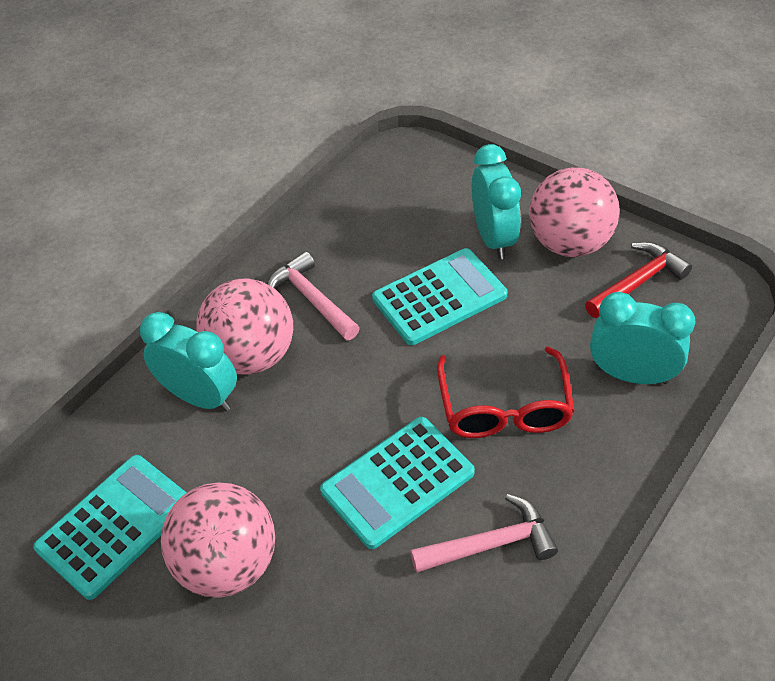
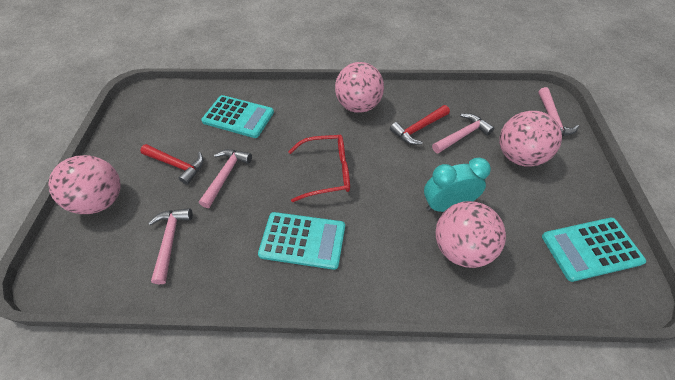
pink ball: [161,482,275,598] [196,278,293,374] [529,167,620,257] = 3 -> [48,155,121,214] [335,62,384,113] [436,201,506,268] [499,111,562,167] = 4
pink hammer: [267,251,360,340] [410,494,558,573] = 2 -> [148,208,193,284] [199,149,252,208] [432,113,494,153] [538,87,579,136] = 4
red hammer: [585,242,692,318] = 1 -> [140,144,204,185] [390,105,450,145] = 2
turquoise clock: [140,312,237,411] [472,144,521,259] [590,292,695,384] = 3 -> [424,158,491,212] = 1

